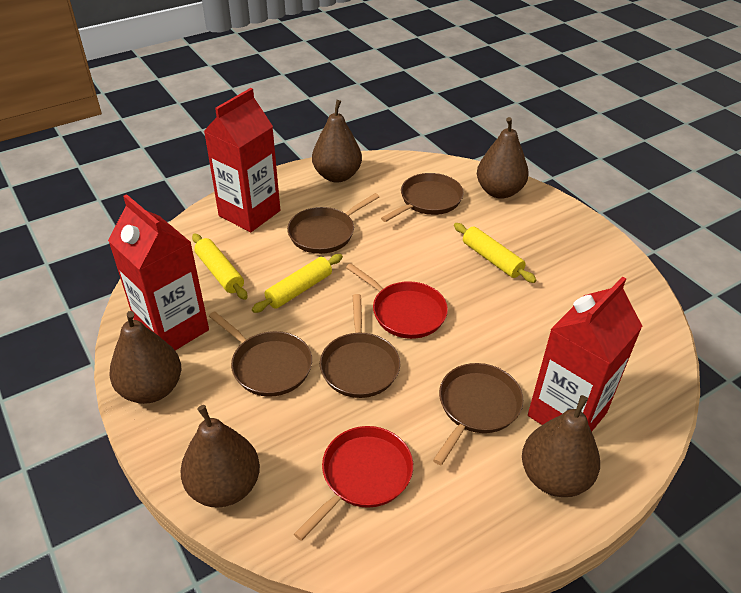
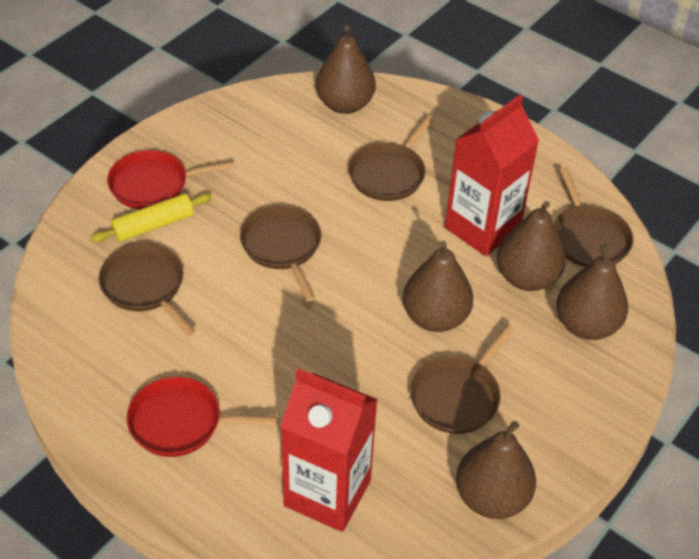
red carton: [108,194,209,350] [204,88,280,232] [528,277,643,432] = 3 -> [280,368,378,532] [445,94,539,256] = 2
yellow rolling pin: [192,234,248,300] [252,254,343,313] [454,223,537,283] = 3 -> [91,193,212,243] = 1

